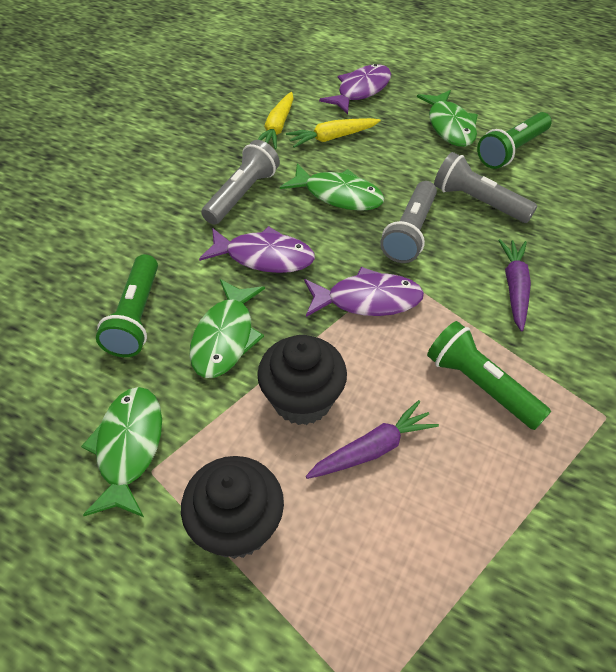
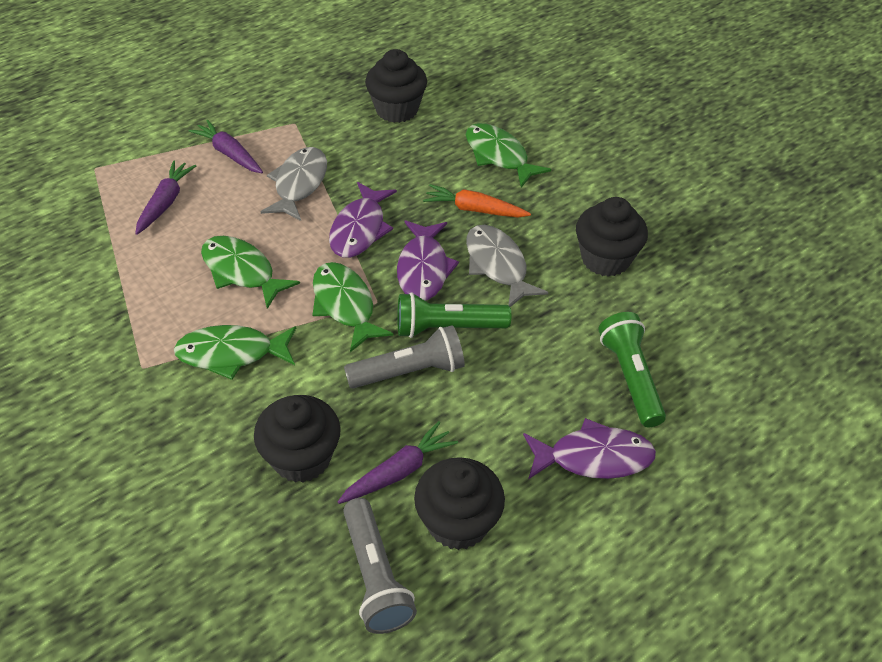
black cupcake: [181,456,284,559] [257,335,347,425] = 2 -> [254,395,341,483] [365,49,427,123] [414,457,505,550] [576,197,648,277] = 4
green flashlight: [96,254,158,357] [427,321,551,430] [477,112,552,169] = 3 -> [398,292,511,338] [598,312,666,427] = 2
grey fish: none = 0 -> [261,147,327,221] [466,225,548,307] = 2
grey flashlight: [201,140,280,225] [380,181,437,263] [434,152,537,223] = 3 -> [343,498,417,634] [344,325,465,388] = 2
orange carrot: none = 0 -> [423,184,531,217] = 1
purple carrot: [306,400,439,479] [498,239,531,331] = 2 -> [135,160,196,235] [189,120,263,173] [338,421,458,504] = 3
yellow carrot: [257,92,294,149] [286,118,381,148] = 2 -> none = 0

